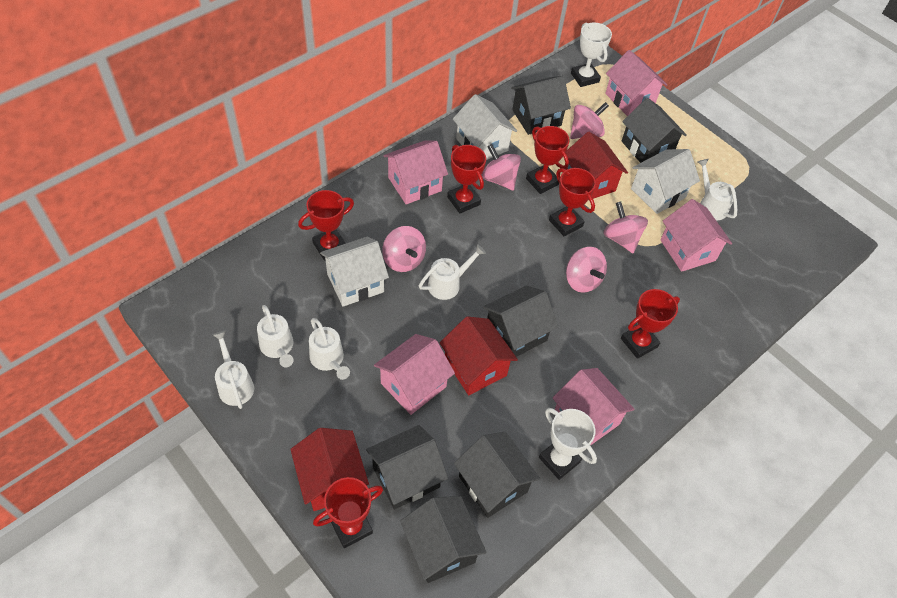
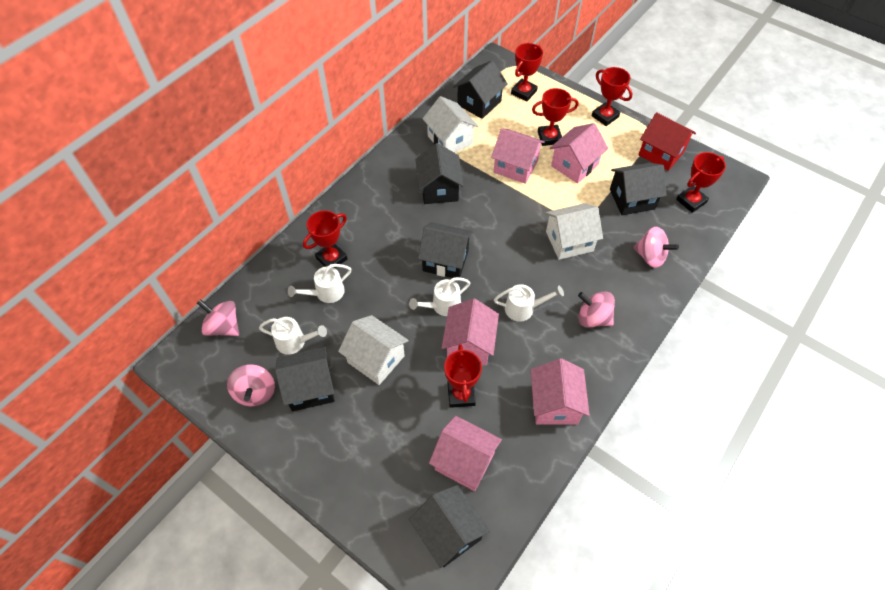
pink spinning top: [382,226,426,272] [482,144,521,191] [566,247,607,293] [570,102,609,139] [603,201,648,253] = 5 -> [197,299,239,336] [227,364,275,406] [578,291,615,328] [633,227,679,268] = 4
red house: [290,428,369,511] [440,316,518,395] [565,132,628,199] = 3 -> [638,112,696,171] = 1
white trophy: [539,408,597,480] [571,23,612,87] = 2 -> none = 0
white watering can: [213,331,254,409] [257,305,293,367] [309,318,350,380] [419,244,486,300] [697,159,737,220] = 5 -> [259,317,327,355] [288,264,351,303] [409,277,470,316] [494,284,564,322] = 4

